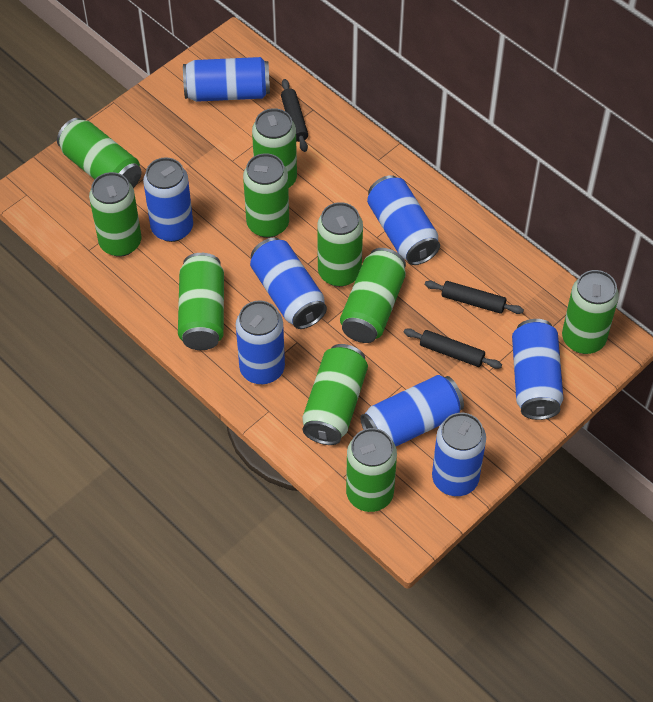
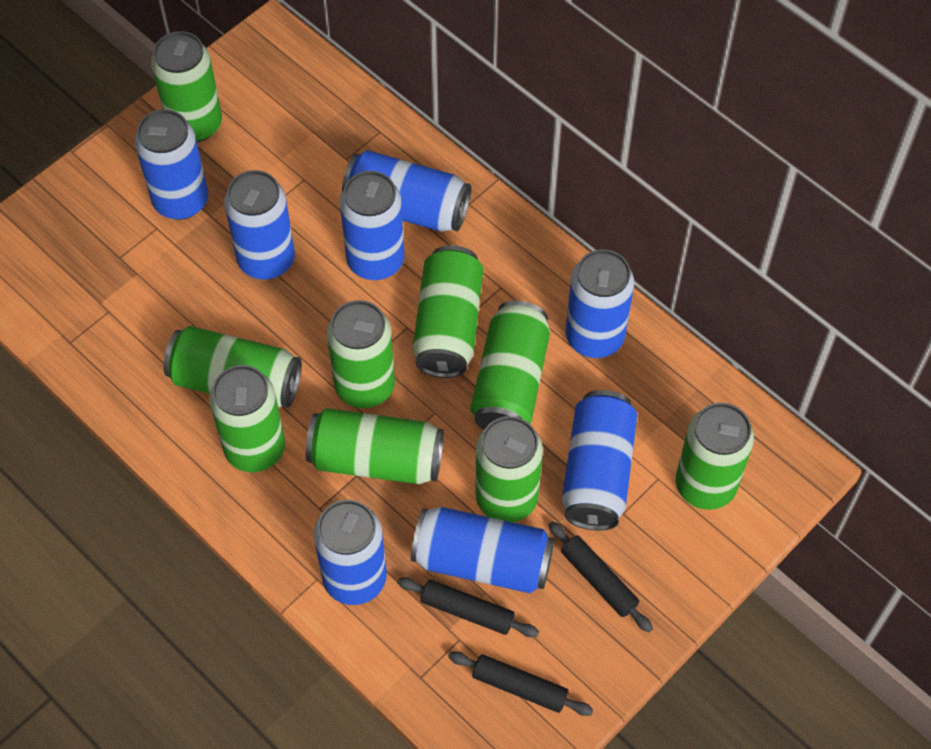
green can: [57,118,142,188] [89,172,142,257] [178,253,224,350] [243,153,289,238] [252,108,297,188] [302,344,368,445] [317,202,363,287] [340,248,406,343] [346,428,397,512] [562,270,619,354] = 10 -> [151,31,222,142] [163,326,302,408] [209,365,285,472] [306,408,444,484] [327,300,395,408] [413,245,483,378] [471,300,550,430] [475,416,543,522] [676,403,754,510] = 9

